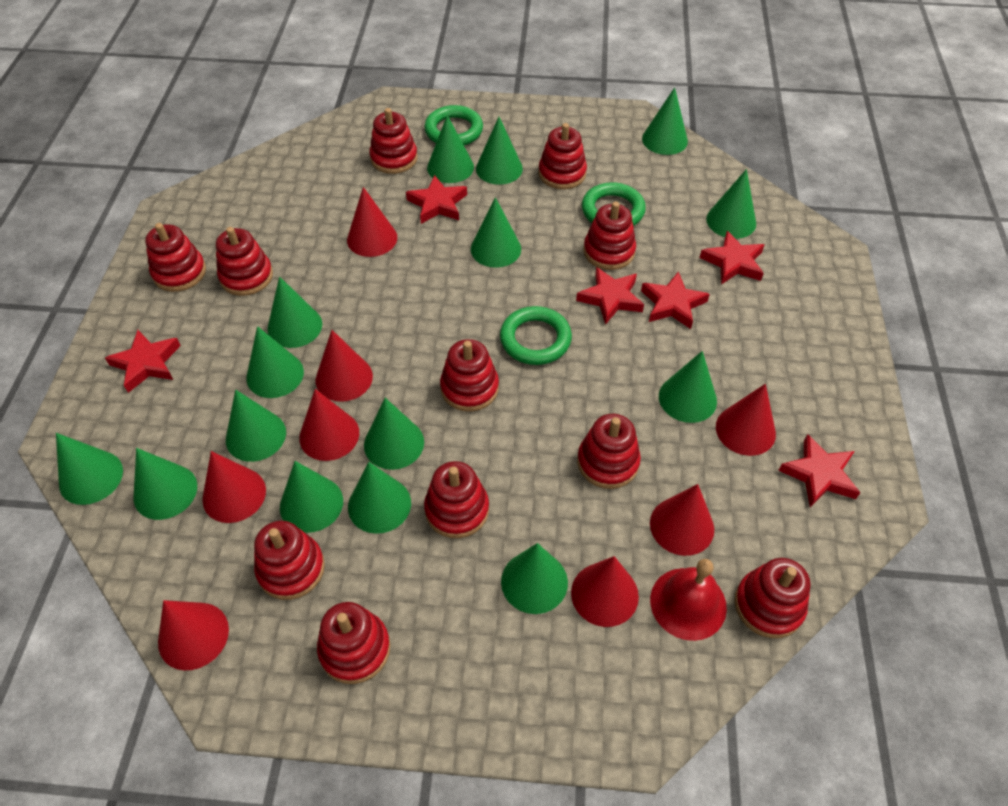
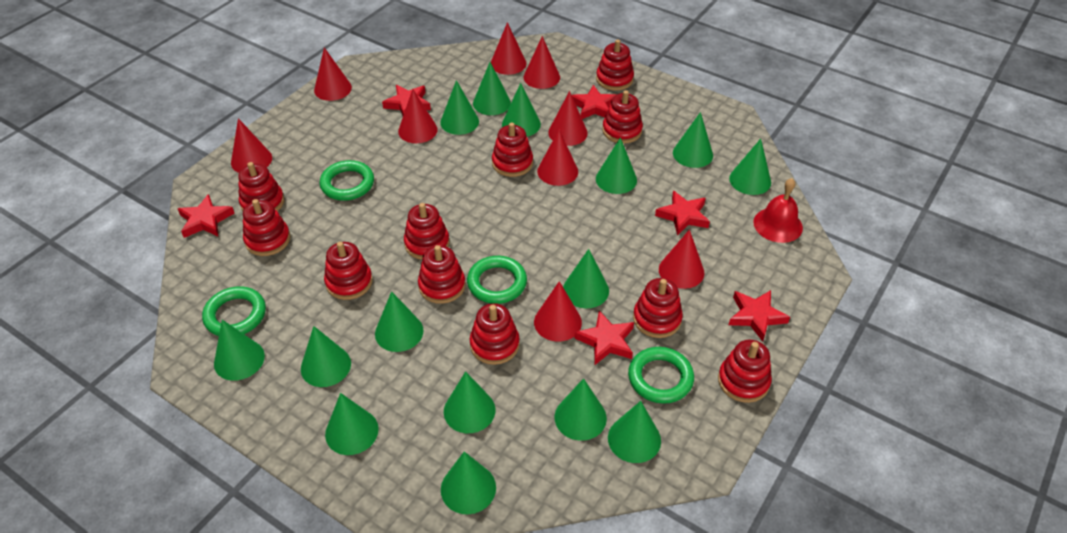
green ring: [424,105,483,146] [500,306,572,365] [582,182,646,226] = 3 -> [202,286,266,336] [320,160,374,201] [467,256,527,304] [628,347,694,404] = 4
red cone: [158,600,229,670] [202,451,266,523] [299,389,359,461] [316,330,373,402] [347,187,397,257] [571,556,639,627] [650,484,714,556] [716,384,776,456] = 8 -> [231,118,272,173] [314,47,352,101] [398,89,438,143] [491,22,526,75] [524,36,560,89] [534,281,582,342] [537,130,578,186] [548,91,588,146] [659,229,704,289] = 9

